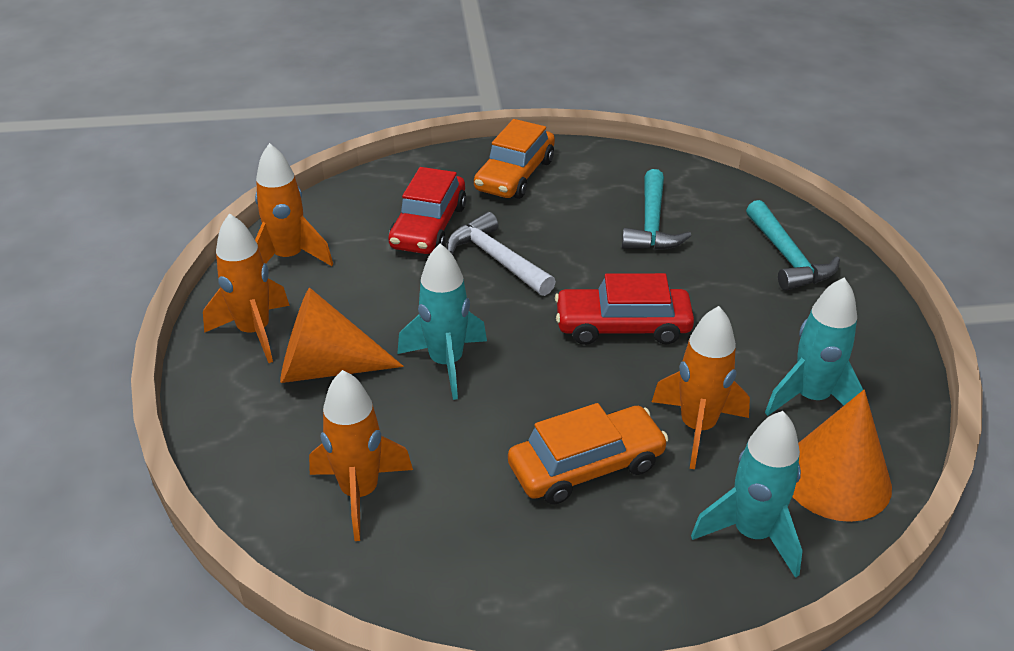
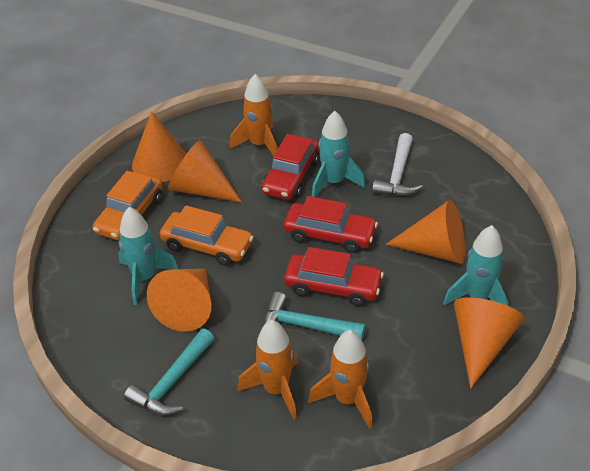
orange cone: [280,288,404,383] [792,390,892,522] = 2 -> [132,111,186,182] [147,269,211,332] [168,140,242,203] [386,200,465,264] [454,298,524,389] = 5
orange rocket: [203,213,290,363] [255,143,333,266] [309,370,413,541] [652,306,750,469] = 4 -> [230,74,277,156] [237,320,298,420] [308,330,373,429] = 3
red car: [388,167,466,254] [555,273,694,345] = 2 -> [262,134,319,200] [284,196,378,253] [284,247,384,306] = 3

